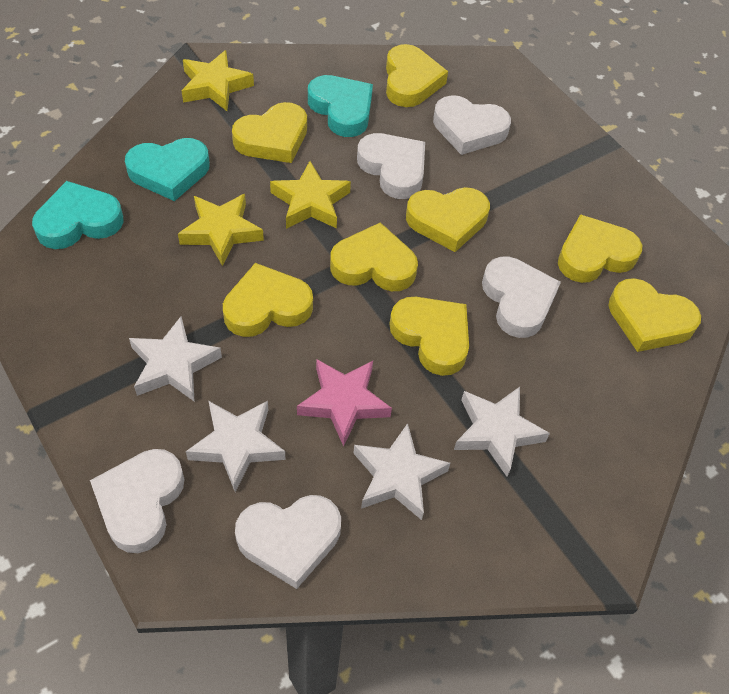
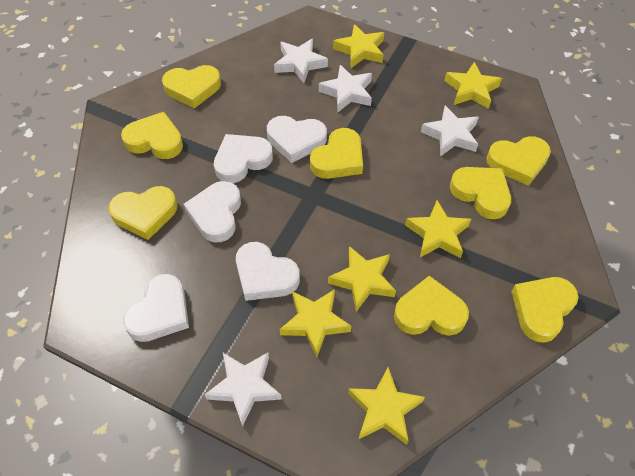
pink star: [297,359,392,447] = 1 -> none = 0
turquoise heart: [32,181,124,249] [125,138,210,201] [308,75,373,137] = 3 -> none = 0
yellow star: [178,194,264,266] [182,50,254,111] [270,161,351,229] = 3 -> [279,289,351,357] [328,246,396,312] [333,24,384,68] [348,367,425,445] [405,200,471,258] [444,62,502,109] = 6

